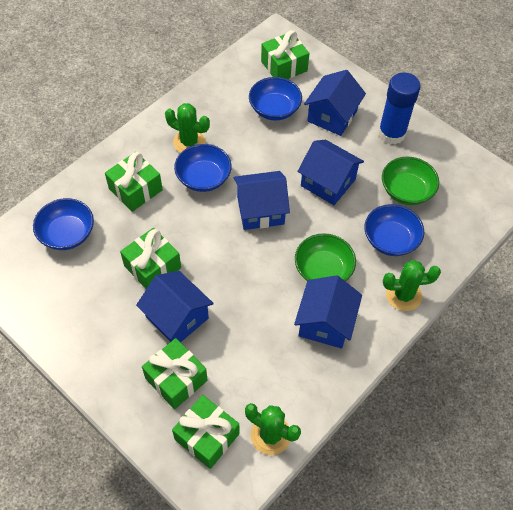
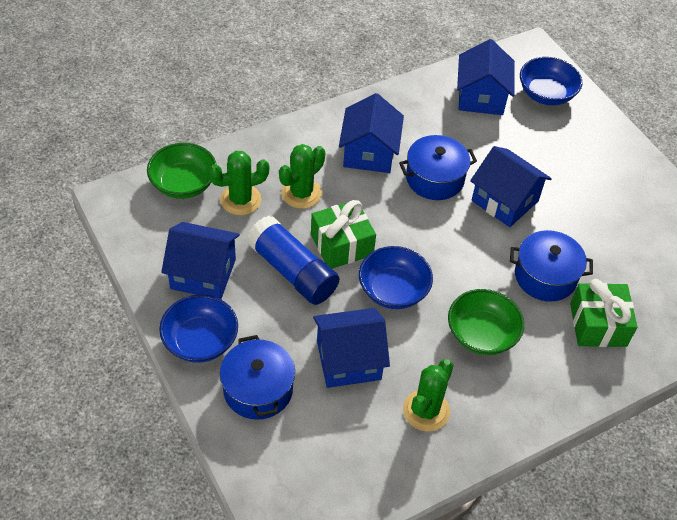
blue bowl: [33,198,94,250] [174,144,232,192] [249,77,302,120] [364,204,424,256] = 4 -> [159,295,238,363] [359,246,433,309] [520,57,582,105] = 3
blue pot: none = 0 -> [220,335,295,420] [399,135,477,200] [510,230,593,302] = 3
green gift: [105,152,163,212] [120,228,181,289] [142,338,207,409] [172,395,239,469] [261,30,309,79] = 5 -> [311,200,376,269] [570,279,637,347] = 2

